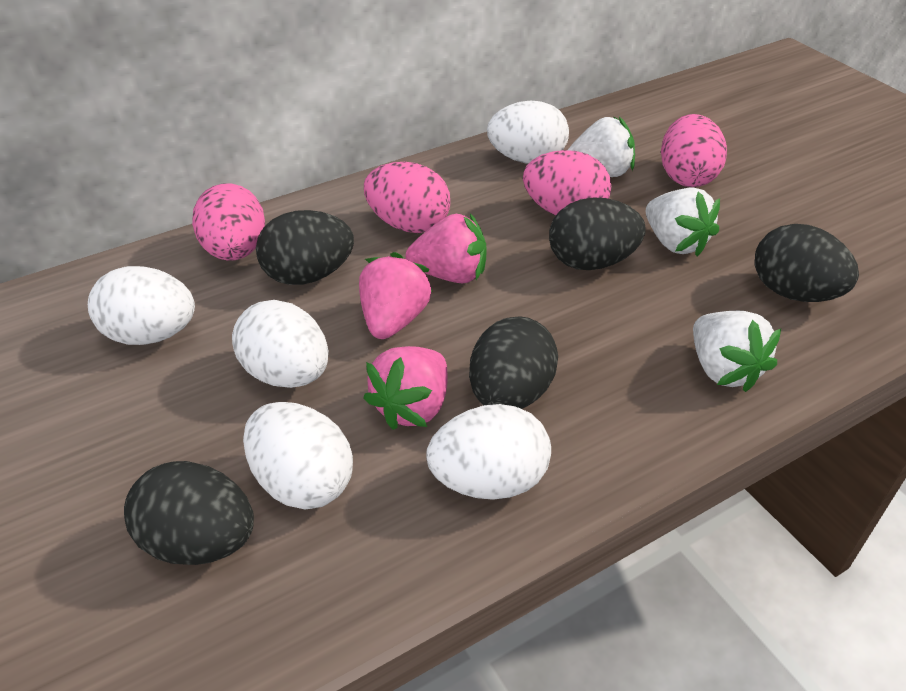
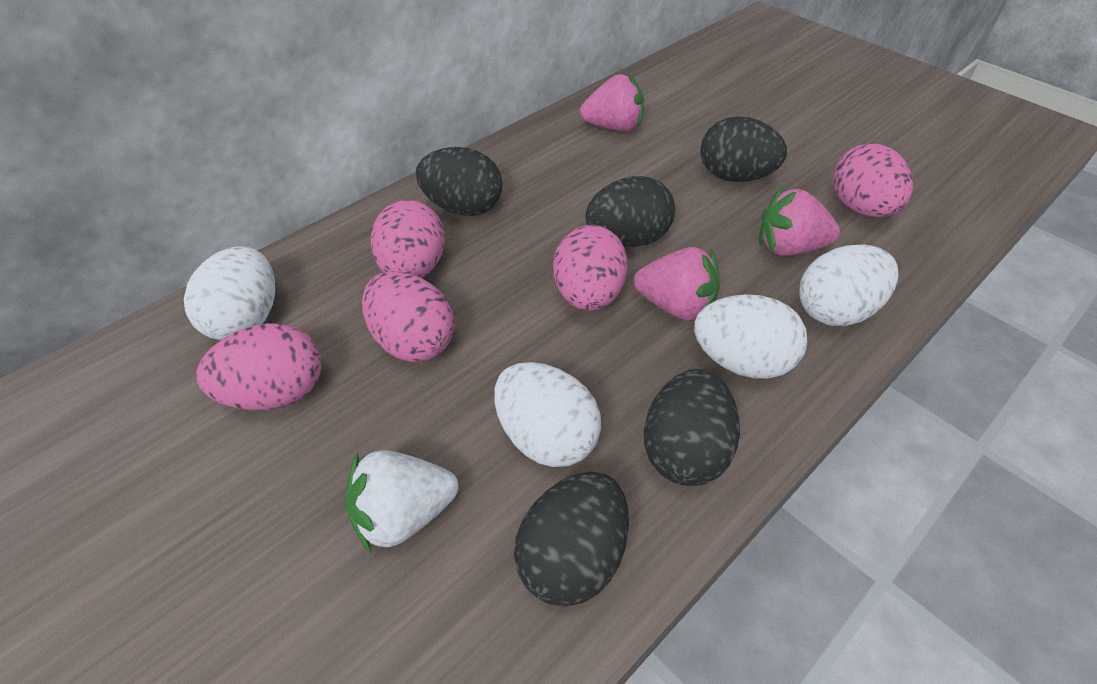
pink egg: [192,184,265,261] [364,162,450,233] [523,150,611,216] [661,114,727,187] = 4 -> [196,323,321,410] [362,271,455,362] [371,200,445,278] [553,225,628,311] [833,144,913,217] = 5
white egg: [88,266,195,345] [232,300,328,388] [243,402,353,509] [427,404,551,500] [487,101,569,164] = 5 -> [184,246,275,340] [494,362,601,467] [694,294,808,379] [799,244,899,327] = 4
white strawberry: [568,117,635,177] [646,187,720,257] [693,311,781,392] = 3 -> [345,450,459,553] = 1

